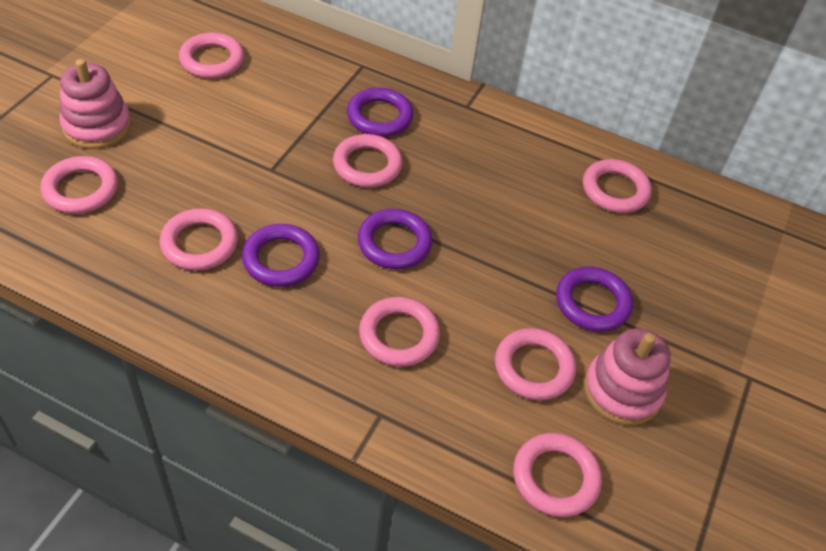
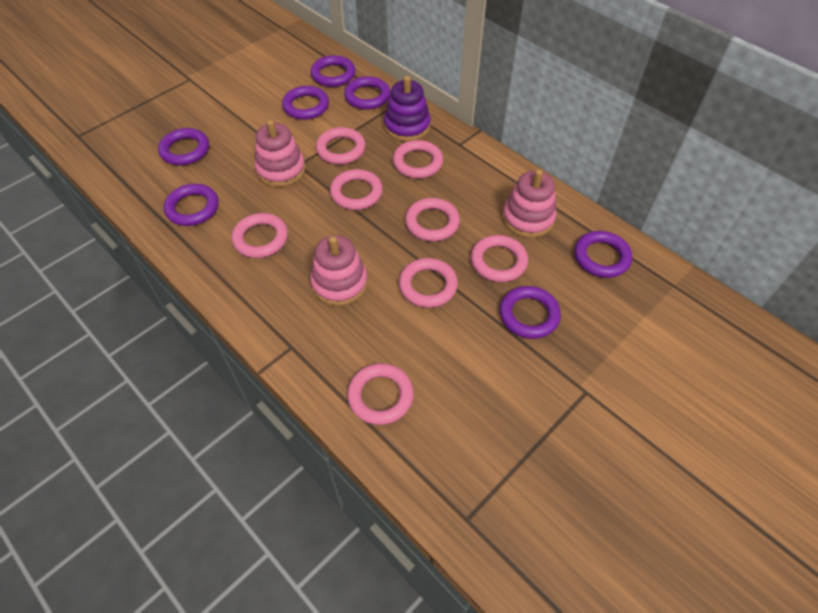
pink stacking toy: [59,59,131,149] [584,328,671,425] = 2 -> [255,120,306,187] [310,235,368,306] [502,169,556,238] = 3
purple ring: [242,224,320,287] [347,87,413,137] [358,209,432,269] [556,267,633,332] = 4 -> [158,128,209,165] [164,184,218,226] [282,86,329,120] [311,55,355,87] [344,76,390,110] [500,286,561,339] [574,231,632,278] = 7
purple stacking toy: none = 0 -> [384,76,431,142] = 1

